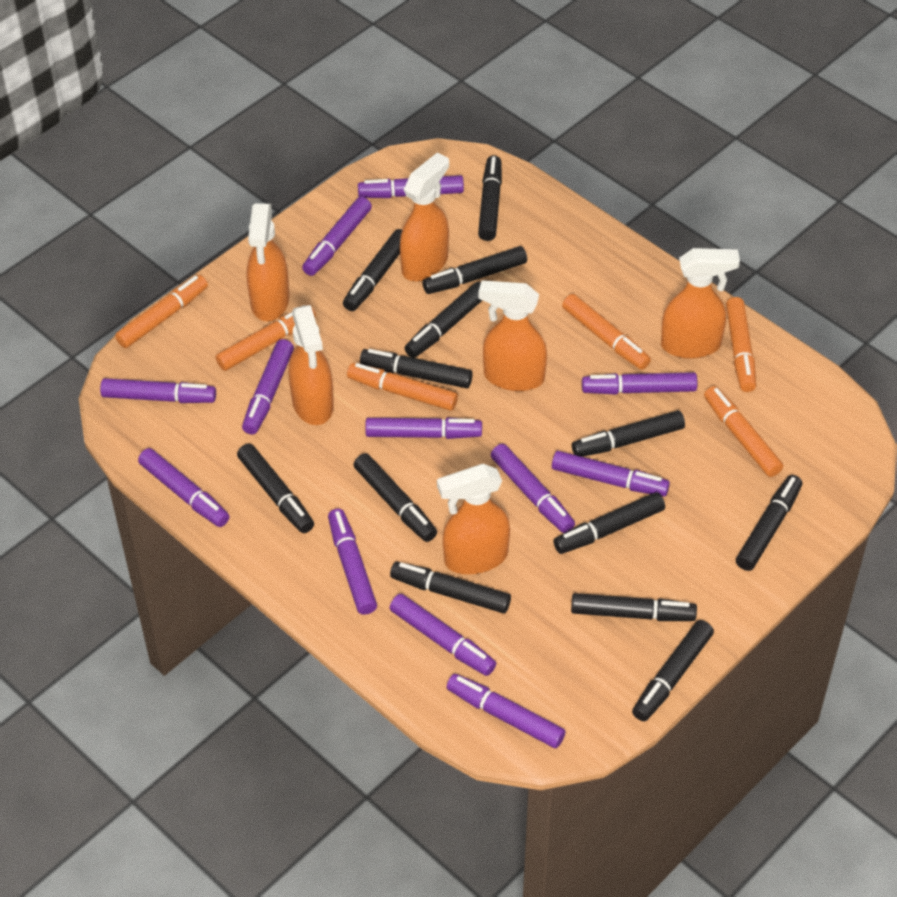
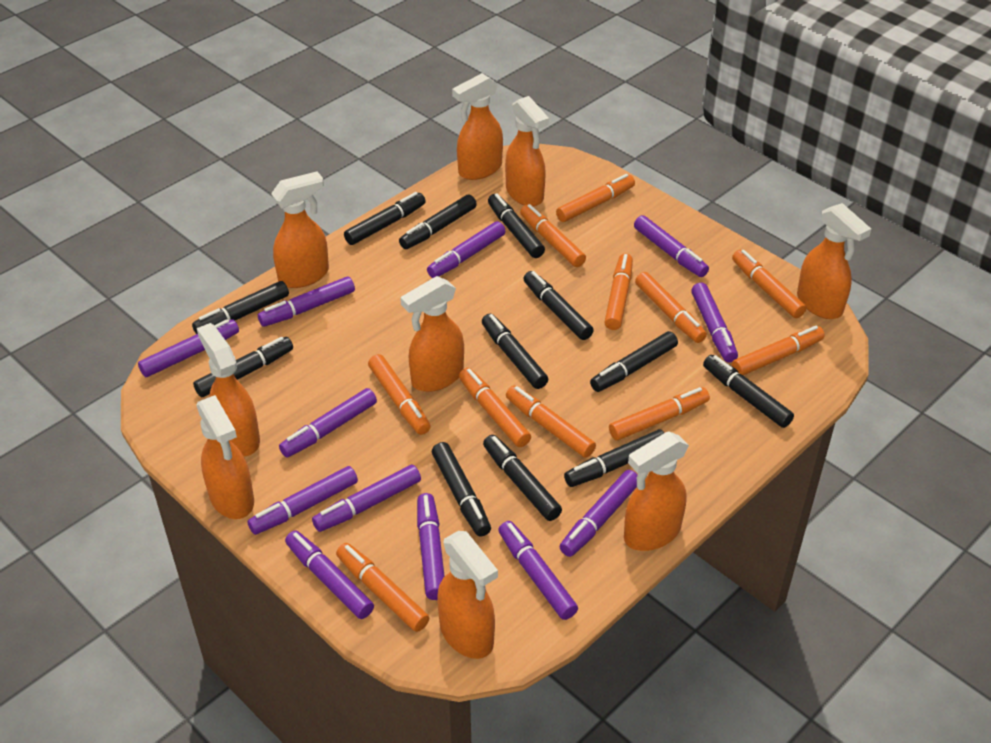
black marker: [237,444,314,533] [343,229,402,311] [353,453,437,542] [360,349,473,388] [390,562,511,613] [404,282,483,358] [422,246,527,294] [478,155,502,241] [553,492,665,554] [571,593,697,621] [572,410,685,457] [632,620,714,721] [736,475,802,571] = 13 -> [192,281,289,334] [193,337,293,397] [344,192,426,245] [399,194,477,249] [432,442,491,537] [482,314,548,389] [483,435,562,521] [488,193,545,258] [523,271,594,340] [564,429,665,487] [590,331,678,392] [703,355,794,428] = 12
orange marker: [115,275,208,348] [216,305,316,371] [347,363,458,411] [562,294,651,370] [704,386,783,477] [726,297,756,392] = 6 -> [336,543,429,632] [368,354,431,435] [459,368,531,447] [506,386,596,458] [520,204,586,267] [556,174,635,222] [604,254,633,330] [609,387,710,441] [635,272,707,343] [732,250,806,318] [732,326,825,375] = 11
orange spray bottle: [247,203,289,321] [289,305,334,425] [400,152,449,281] [437,464,510,574] [479,280,547,391] [661,248,740,359] = 6 -> [196,395,254,519] [197,323,260,456] [271,172,329,288] [400,276,464,392] [437,531,498,659] [452,73,503,180] [505,96,549,206] [624,432,689,551] [797,203,871,319] = 9

